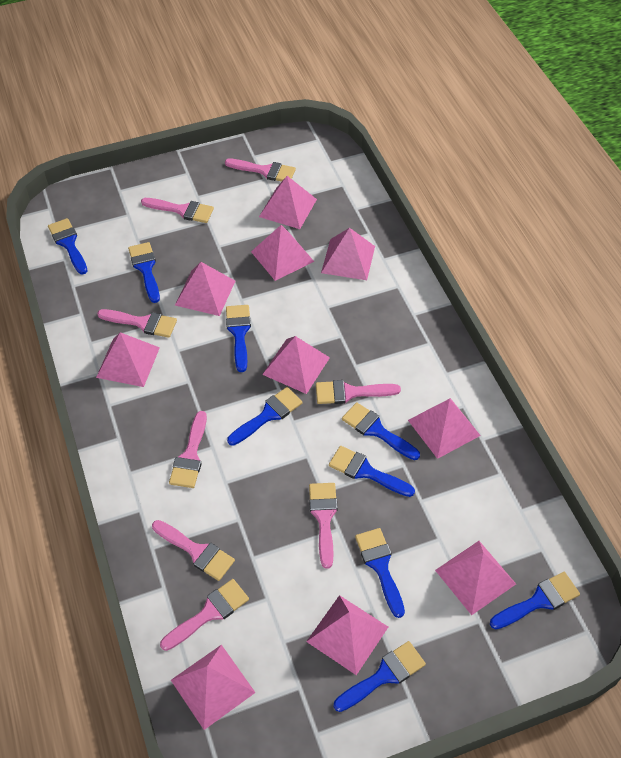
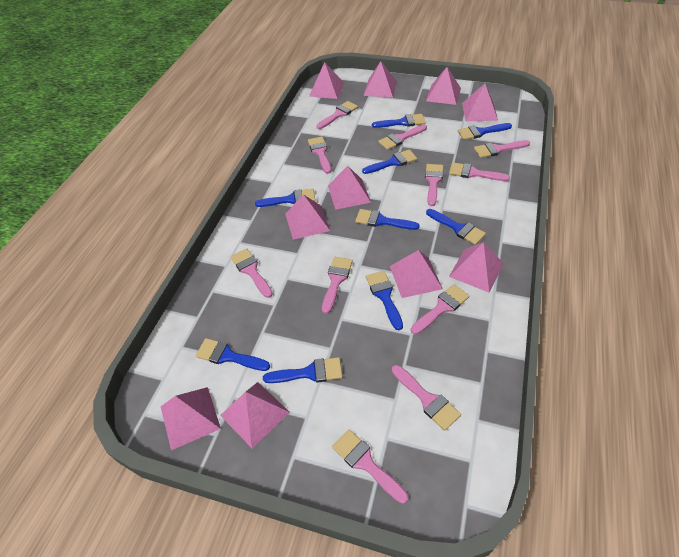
pink brush: [97,309,177,338] [141,198,214,223] [152,520,235,581] [160,579,249,651] [169,411,207,488] [225,158,296,182] [309,483,338,569] [316,380,401,404] = 8 -> [231,249,273,298] [308,137,331,174] [316,101,358,129] [322,257,353,314] [332,430,408,504] [378,124,427,150] [392,365,461,431] [411,284,470,335] [425,164,443,206] [449,162,510,181] [474,140,530,158] = 11

